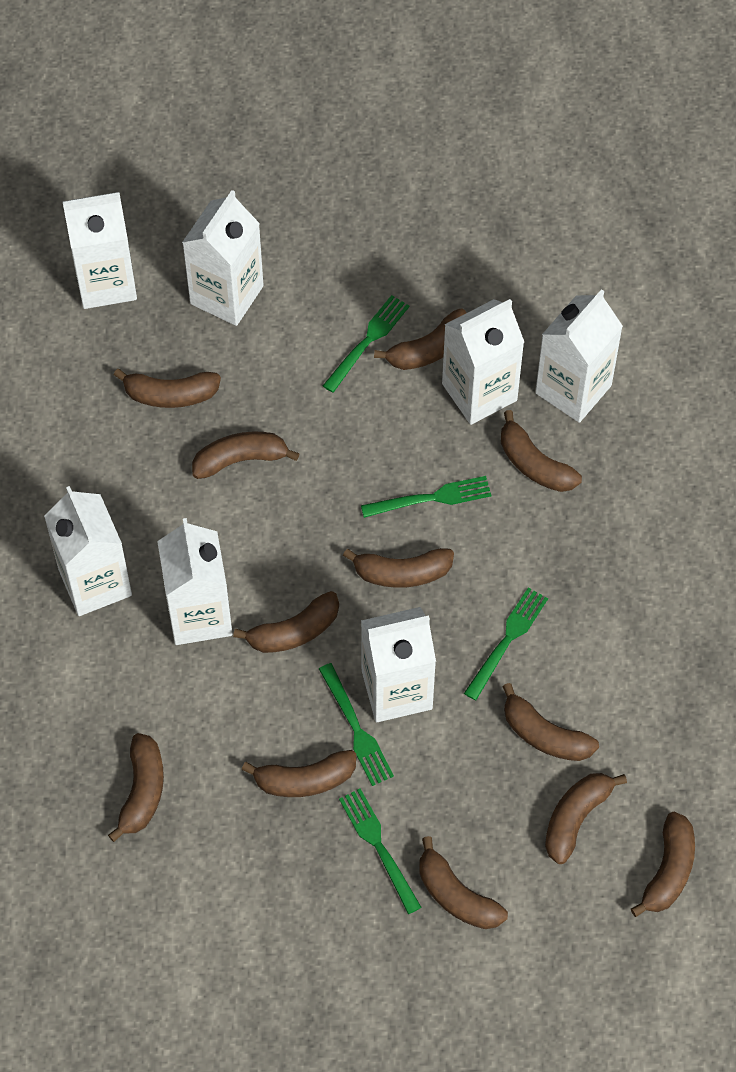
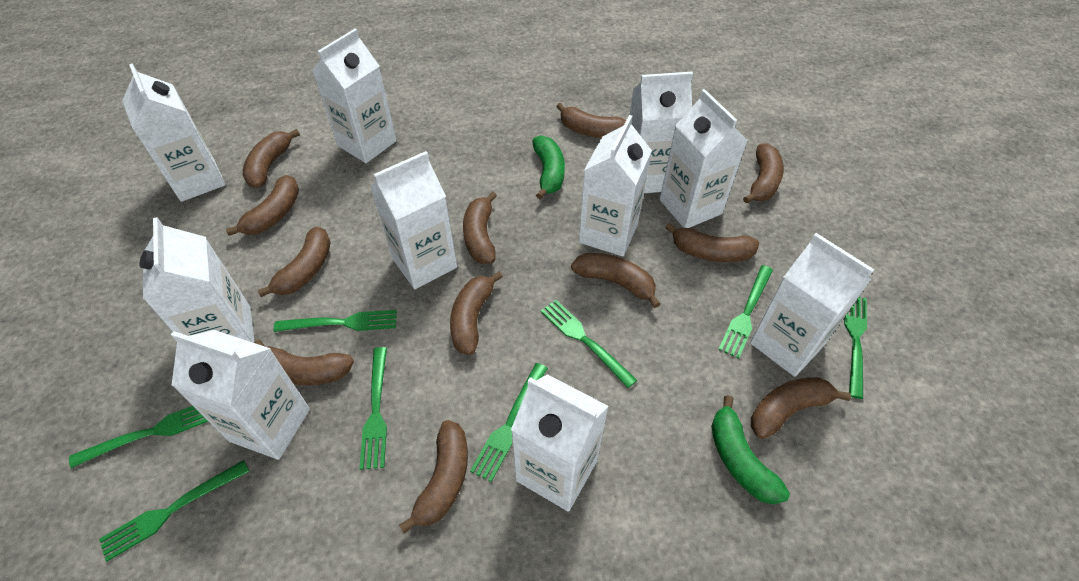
green banana: none = 0 -> [532,135,565,200] [711,395,790,505] = 2
green fork: [319,663,394,786] [323,295,410,393] [339,789,422,914] [361,476,492,518] [464,587,548,700] = 5 -> [69,406,209,468] [99,460,249,562] [274,310,397,332] [359,347,387,470] [470,363,548,482] [540,300,637,388] [718,265,773,359] [844,297,867,399] = 8
white carton: [44,486,132,616] [63,192,137,309] [157,518,233,645] [182,190,264,326] [361,607,436,722] [442,299,524,425] [535,289,623,423] = 7 -> [122,63,226,202] [139,217,254,342] [171,330,310,460] [312,28,397,163] [370,151,457,289] [511,374,609,512] [579,115,652,256] [630,72,693,193] [660,89,748,228] [750,233,874,377] = 10

